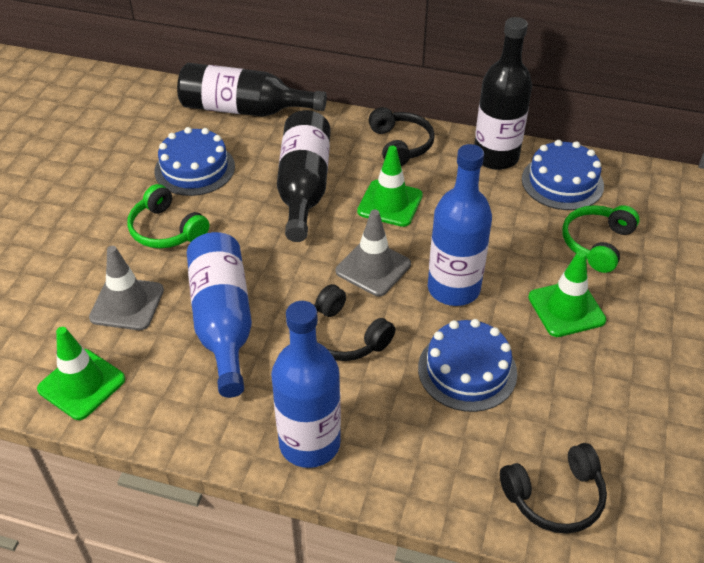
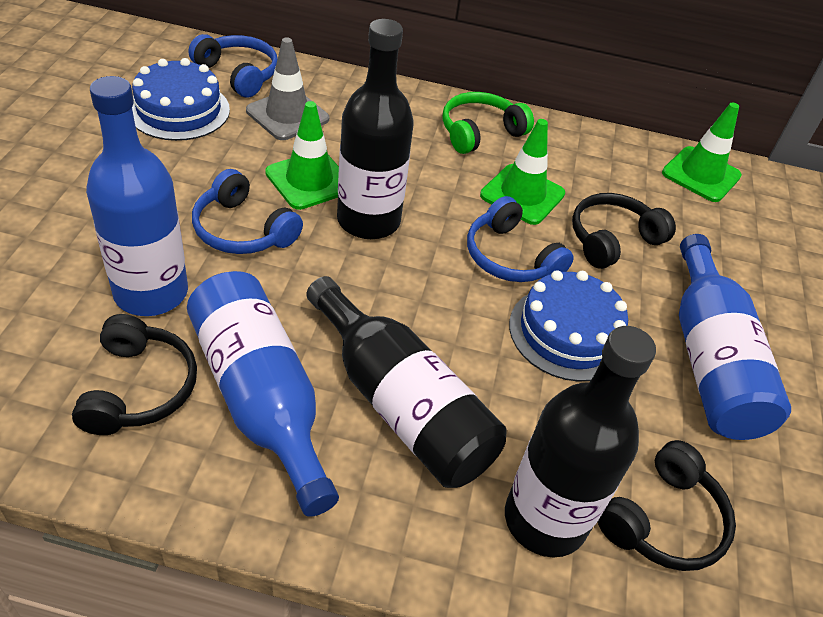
blue cake: [154,127,235,196] [418,319,517,412] [522,140,604,210] = 3 -> [132,58,230,141] [509,270,628,381] = 2
blue headphones: none = 0 -> [188,34,278,98] [192,169,303,254] [467,196,574,282] = 3
green headphones: [127,184,209,249] [562,205,640,273] = 2 -> [443,92,534,154] = 1
grey traffic cone: [89,246,164,330] [336,210,411,296] = 2 -> [246,37,329,140] = 1

